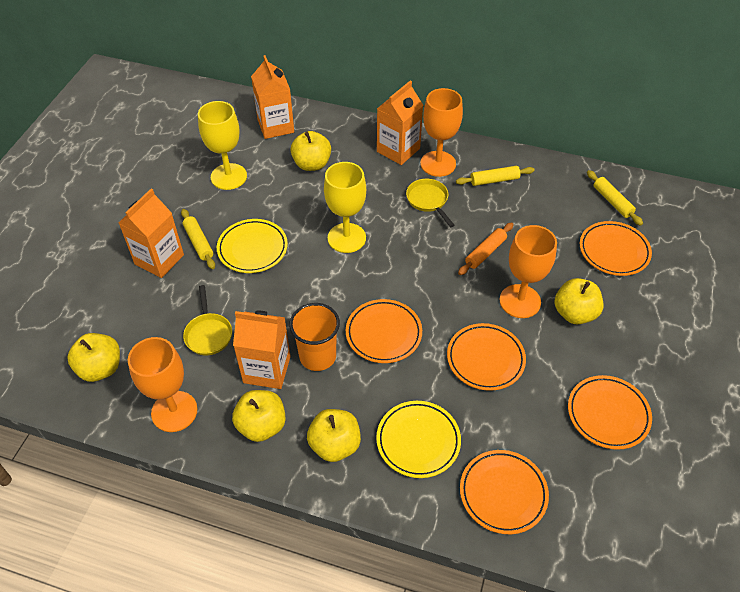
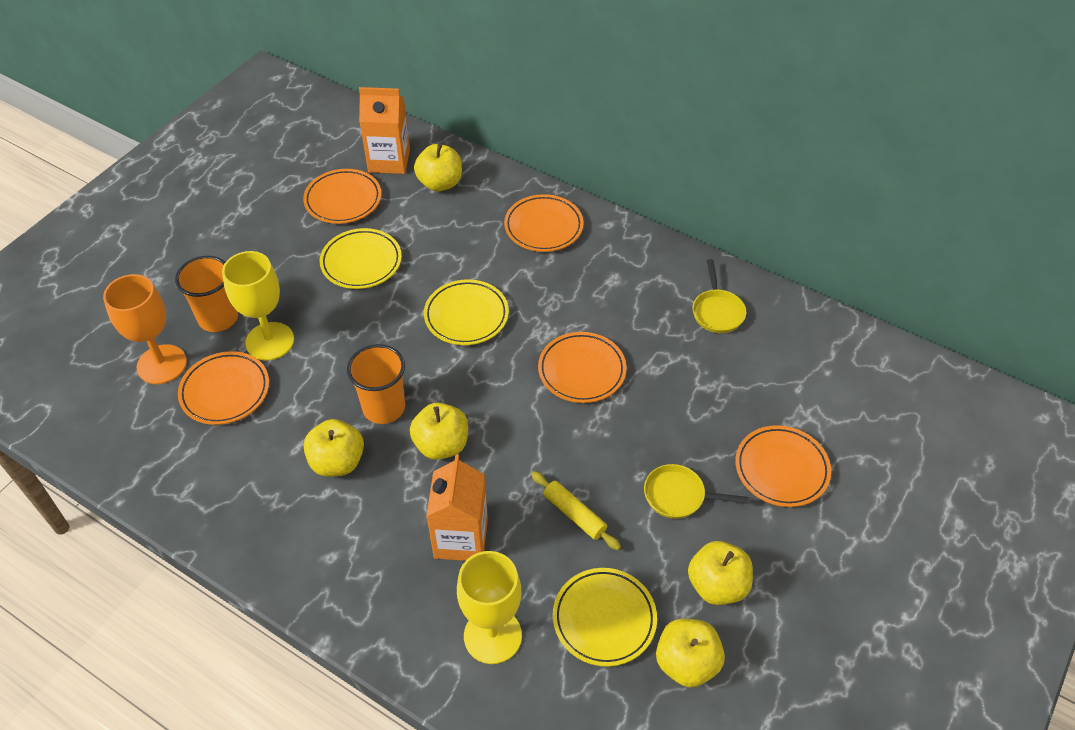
orange carton: [119,188,184,278] [233,311,291,389] [251,55,294,139] [377,80,423,165] = 4 -> [359,87,410,174] [426,454,488,561] = 2
orange cup: [289,303,340,371] = 1 -> [175,256,238,332] [347,344,405,424] = 2
orange goblet: [128,337,197,432] [420,88,463,177] [500,225,557,318] = 3 -> [103,274,187,384] = 1
orange rolling pin: [458,222,514,275] = 1 -> none = 0
yellow plate: [217,219,288,273] [376,401,461,478] = 2 -> [320,228,402,289] [424,279,509,345] [553,568,657,666] = 3
yellow rolling pin: [181,209,215,269] [456,166,535,186] [587,170,643,226] = 3 -> [531,471,621,550] = 1

